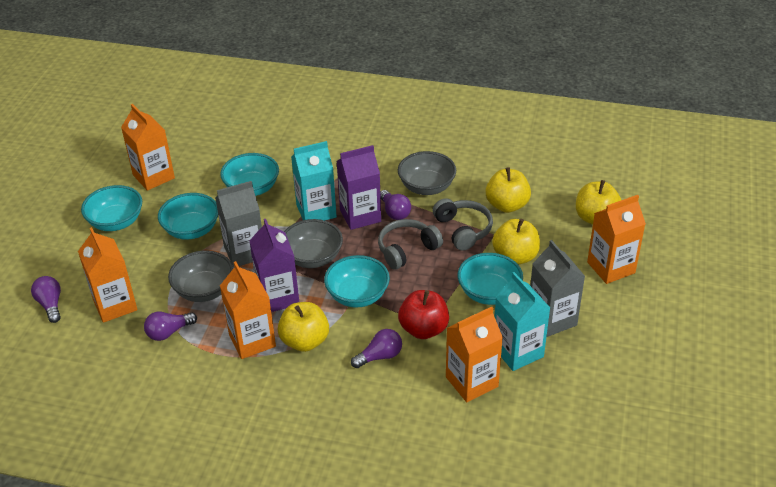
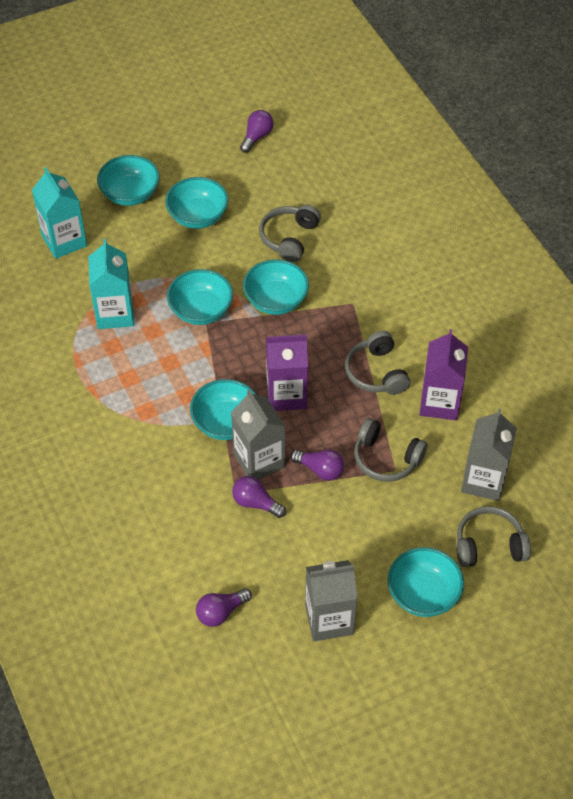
grey bowl: [168,251,233,302] [284,219,343,268] [398,151,456,195] = 3 -> none = 0
grey carton: [215,181,262,267] [530,240,585,337] = 2 -> [231,389,286,480] [305,560,358,641] [461,408,517,501] = 3
grey headphones: [378,219,443,270] [433,198,493,251] = 2 -> [259,205,321,262] [345,331,410,395] [354,418,427,482] [457,506,531,567] = 4
orange carton: [78,227,137,323] [121,104,175,191] [220,261,276,359] [446,307,503,402] [587,195,646,284] = 5 -> none = 0
red apple: [398,290,449,339] = 1 -> none = 0
turquoise bowl: [81,185,142,231] [158,193,218,240] [220,153,279,196] [324,255,390,308] [458,253,523,305] = 5 -> [97,155,160,206] [165,177,229,229] [167,269,233,325] [190,379,256,440] [243,259,309,315] [388,547,464,617] = 6
yellow apple: [278,302,329,352] [486,167,531,213] [492,219,540,265] [576,180,621,225] = 4 -> none = 0

